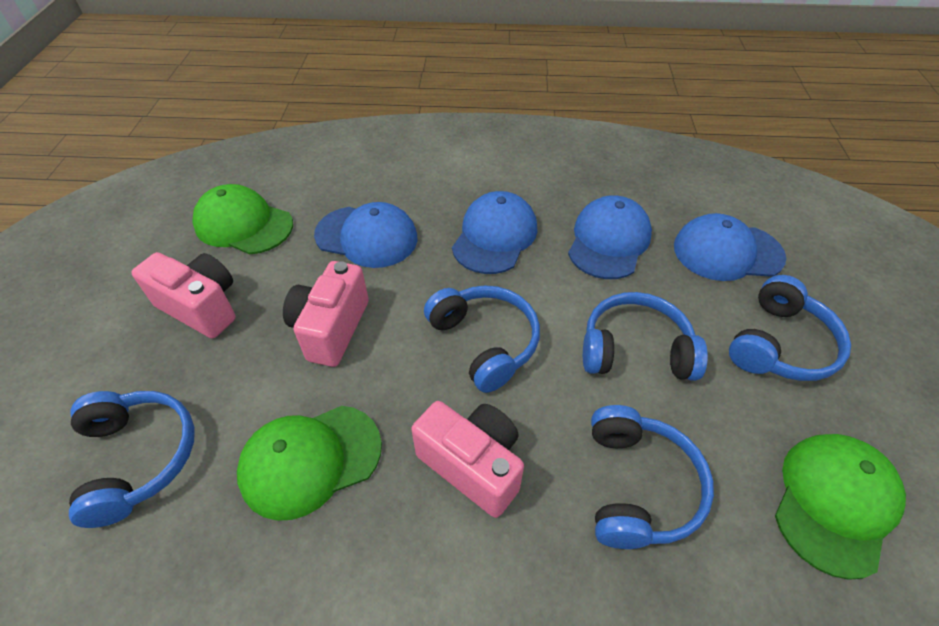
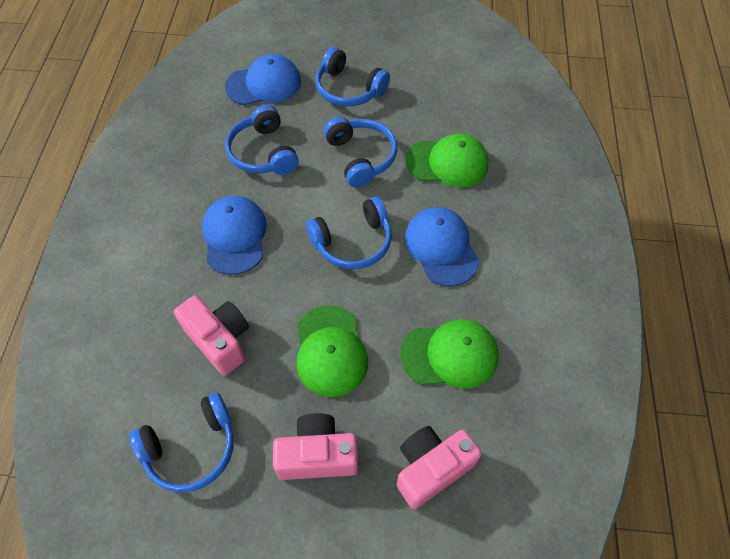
blue cap: [314,202,417,268] [452,191,537,274] [568,195,652,279] [674,213,786,281] = 4 -> [202,196,267,275] [225,54,301,105] [405,207,480,286] = 3

